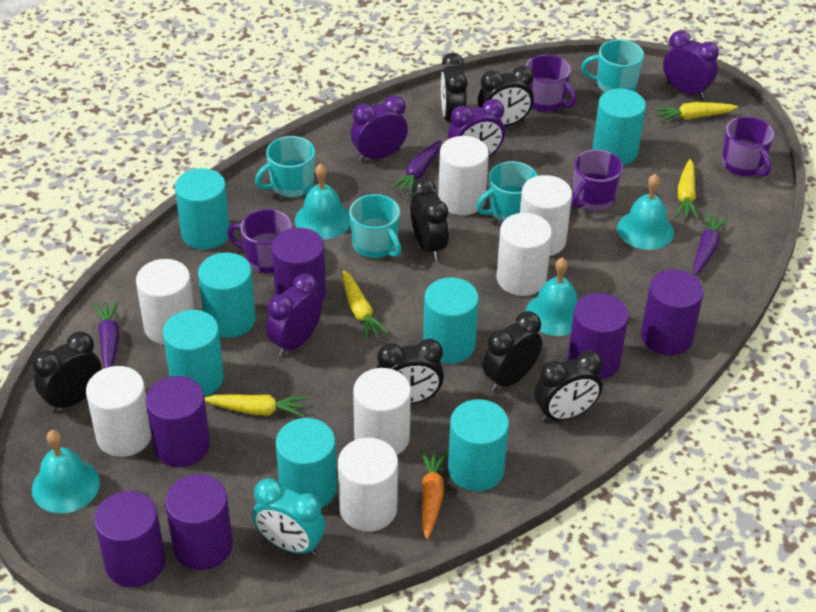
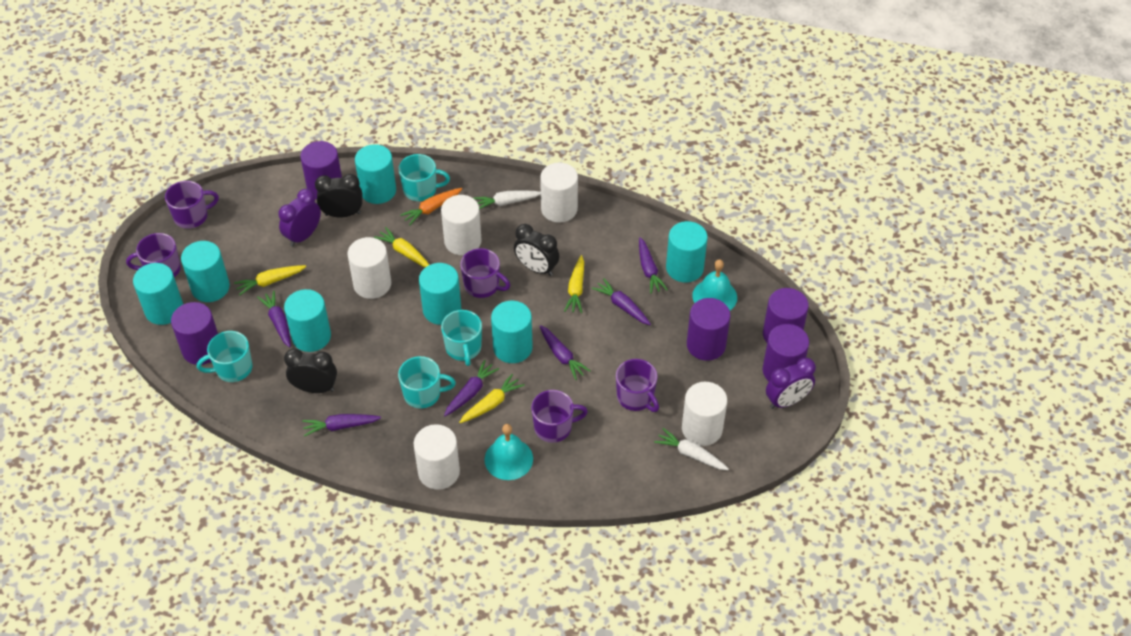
black clock: [32,332,102,413] [377,339,444,404] [410,178,449,260] [441,53,468,122] [478,66,534,126] [482,311,542,392] [535,350,603,422] = 7 -> [284,349,337,393] [315,174,363,217] [514,224,559,276] = 3
purple carrot: [94,300,119,368] [391,140,441,195] [693,212,728,276] = 3 -> [257,291,291,348] [302,414,381,437] [444,360,499,416] [540,325,590,380] [592,278,651,325] [639,237,668,294] = 6
purple clock: [266,273,322,356] [351,95,408,162] [448,99,505,156] [663,30,719,99] = 4 -> [278,189,321,247] [766,357,816,409] = 2
purple cylinder: [94,491,165,587] [146,376,210,467] [165,474,233,570] [272,228,326,302] [568,293,629,380] [641,270,704,355] = 6 -> [171,302,218,365] [300,141,342,199] [687,298,730,361] [763,288,809,343] [763,324,809,381] = 5
purple mug: [227,209,292,273] [526,55,577,112] [572,149,623,211] [722,116,774,177] = 4 -> [126,233,181,277] [165,181,219,229] [460,248,510,298] [531,390,588,443] [616,359,659,412] = 5
turquoise bell: [32,430,100,513] [295,164,350,239] [526,257,578,336] [617,174,674,250] = 4 -> [484,424,533,480] [692,259,737,310] = 2
turquoise clock: [253,478,326,556] = 1 -> none = 0
white carrot: none = 0 -> [473,190,541,209] [654,428,729,470] = 2
white cylinder: [86,366,152,457] [136,259,194,344] [338,438,398,532] [353,368,411,455] [438,136,489,215] [497,213,552,296] [520,175,572,256] = 7 -> [347,237,391,299] [414,424,460,490] [441,195,482,255] [540,163,578,223] [682,382,727,446] = 5

